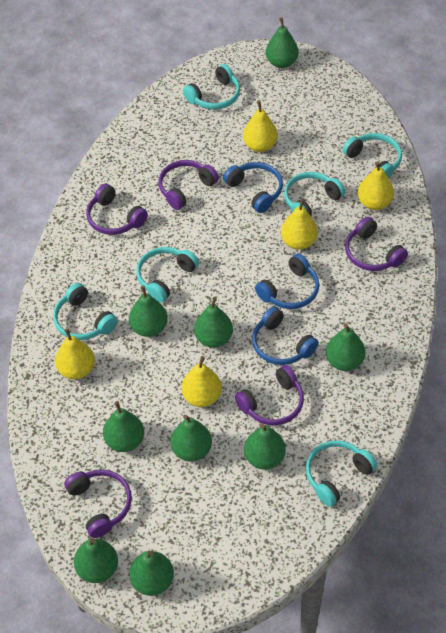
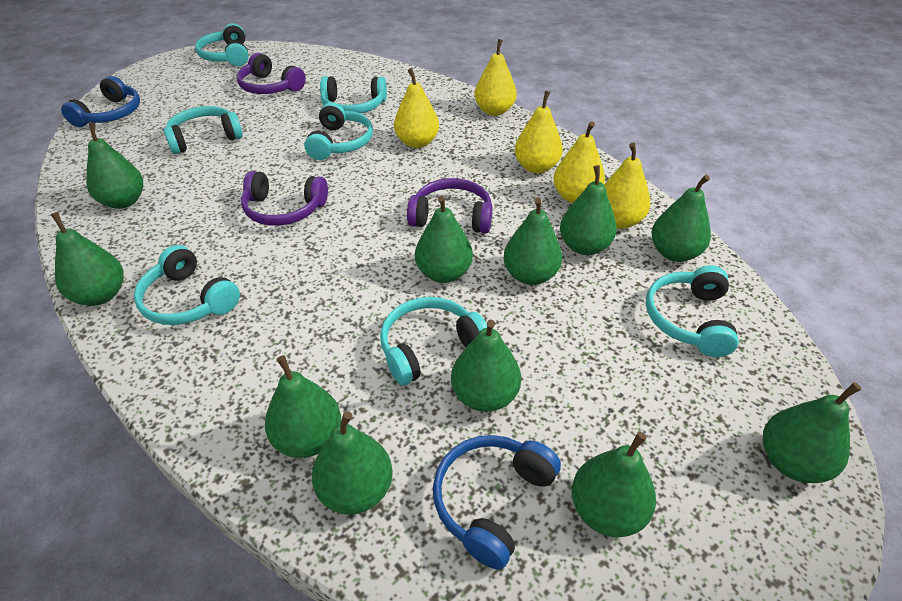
blue headphones: [223,162,283,213] [252,306,319,365] [255,254,319,309] = 3 -> [61,76,140,127] [433,435,561,570] = 2
green pear: [74,538,118,583] [103,401,144,452] [129,286,168,337] [129,551,174,596] [170,415,212,462] [194,297,233,348] [244,424,286,470] [266,18,299,68] [326,324,366,371] = 9 -> [51,212,124,306] [86,123,143,209] [265,355,341,458] [312,411,393,515] [415,196,473,283] [451,319,521,412] [504,197,562,285] [560,165,617,255] [572,432,656,537] [652,175,711,262] [763,382,861,483] = 11
purple headphones: [64,469,132,538] [86,184,148,235] [158,160,219,210] [235,365,304,425] [345,217,408,271] = 5 -> [237,53,306,94] [241,171,328,226] [407,178,492,234] = 3
turquoise headphones: [53,283,118,340] [136,247,199,303] [183,64,240,109] [284,172,345,216] [306,440,377,507] [343,133,402,178] = 6 -> [134,245,240,325] [164,106,243,154] [195,23,249,66] [304,102,373,160] [320,76,387,113] [380,297,487,386] [646,265,739,357] = 7

